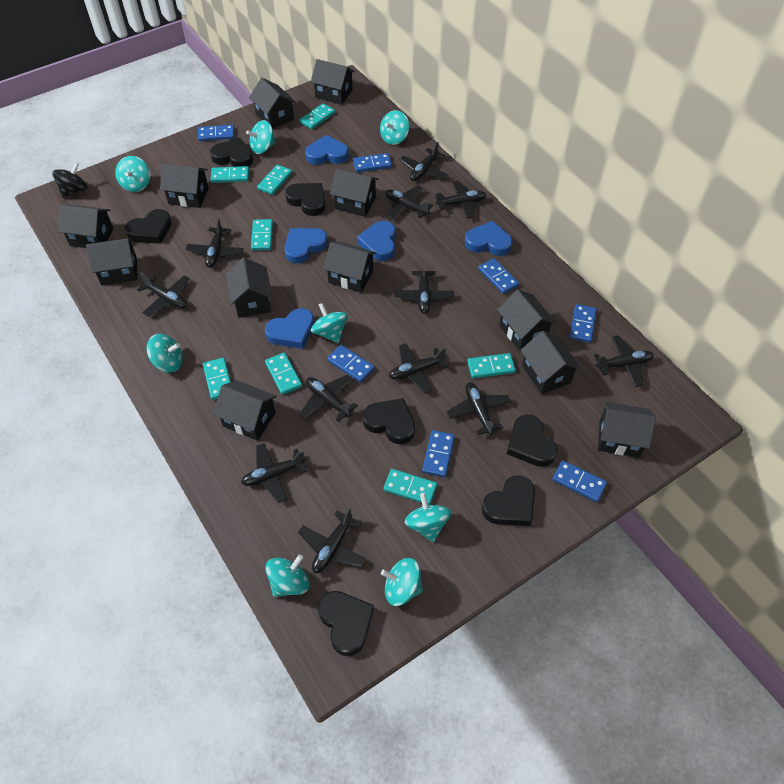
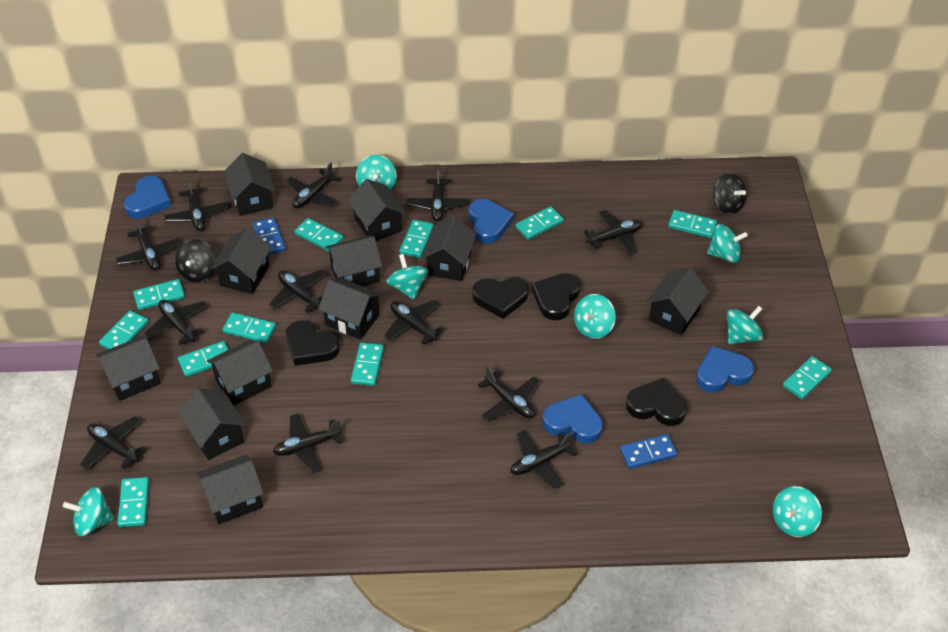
black heart: [125,209,172,244] [210,138,253,167] [285,183,326,216] [318,591,374,656] [363,398,415,444] [482,475,535,526] [507,415,557,467] = 7 -> [286,320,340,366] [473,277,529,319] [532,273,581,320] [626,378,687,426] = 4
black house: [58,205,114,248] [86,238,138,285] [160,164,209,208] [213,380,277,441] [226,258,272,318] [249,78,296,129] [311,59,355,105] [323,242,376,293] [330,169,379,217] [497,289,556,351] [520,331,581,394] [598,401,656,458] = 12 -> [96,336,161,401] [178,388,246,460] [197,454,264,524] [207,340,273,405] [211,228,272,294] [224,153,275,216] [318,278,383,340] [326,235,382,286] [348,179,406,241] [422,216,476,281] [646,268,709,335] = 11
black spinning top: [52,162,88,198] = 1 -> [175,240,216,282] [713,173,747,214] = 2
blue domino: [198,125,234,141] [327,345,374,382] [353,153,392,172] [422,430,455,477] [478,258,519,294] [552,460,607,502] [570,304,597,343] = 7 -> [253,217,286,255] [620,434,677,469] = 2
blue heart: [265,308,314,349] [284,228,328,263] [305,135,349,165] [357,221,396,261] [465,221,512,256] = 5 -> [124,176,172,219] [469,199,514,244] [542,394,603,443] [696,346,754,393] = 4
turquoise domino: [203,358,231,400] [211,166,249,183] [251,219,273,251] [257,165,292,195] [265,353,302,395] [300,103,335,129] [383,469,437,505] [467,353,516,378] = 8 -> [99,311,148,349] [117,477,149,527] [133,279,185,310] [178,341,228,377] [222,313,276,343] [295,218,343,251] [351,342,384,386] [399,220,434,258] [515,206,564,240] [668,210,717,238] [783,356,832,399] = 11
turquoise spinning top: [115,156,150,192] [147,334,183,373] [246,120,276,154] [265,554,310,597] [311,303,348,343] [380,110,409,145] [381,558,423,606] [405,493,451,542] = 8 -> [63,487,114,536] [356,155,397,190] [386,254,428,300] [574,294,616,339] [707,224,748,263] [727,306,763,344] [773,486,822,537] = 7

